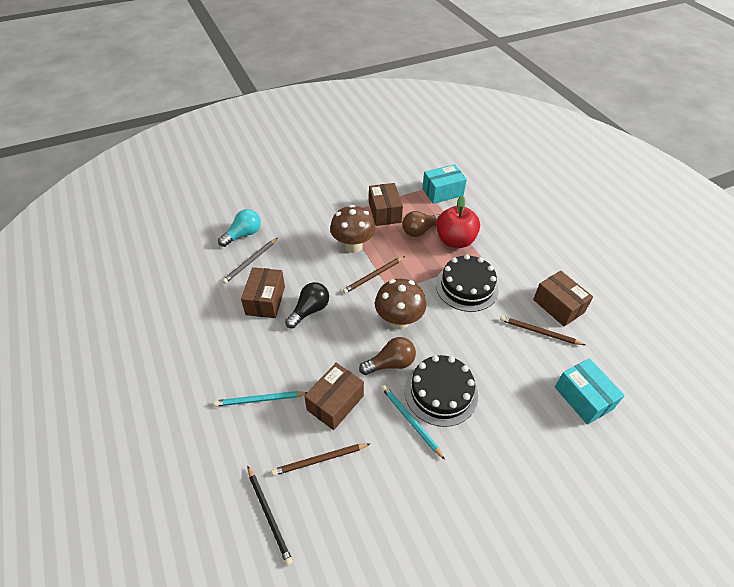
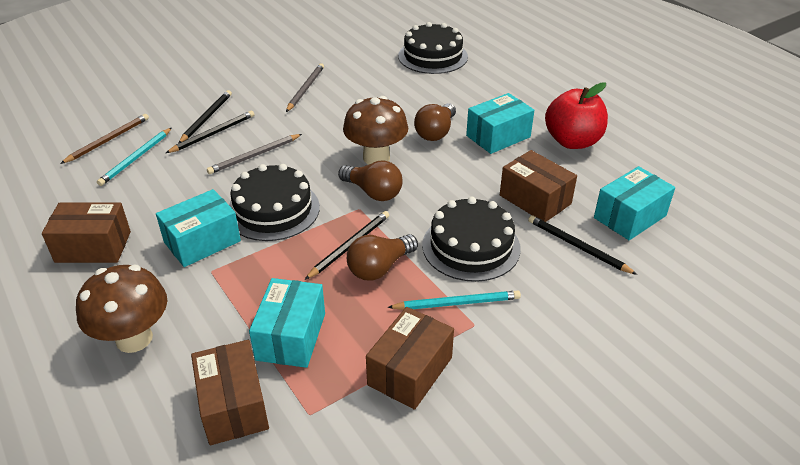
black cake: [405,355,478,427] [436,254,499,312] = 2 -> [229,164,320,241] [398,22,468,74] [422,196,521,282] = 3
black light bulb: [285,282,329,328] = 1 -> none = 0
black pencil: [247,466,293,566] = 1 -> [166,111,254,153] [179,90,232,143] [305,211,389,280] [528,215,638,275] = 4
brown light bulb: [359,337,416,375] [402,211,440,237] = 2 -> [338,160,403,201] [347,234,418,281] [414,103,456,141] = 3
brown pencil: [272,443,371,476] [343,256,405,294] [500,316,585,345] = 3 -> [60,114,149,164] = 1
grey pencil: [222,238,278,284] = 1 -> [207,134,302,174] [286,63,324,112] = 2
turquoise box: [422,164,467,204] [555,358,625,425] = 2 -> [156,189,241,267] [249,278,325,368] [466,93,534,154] [594,166,675,240] = 4
turquoise light bulb: [218,209,261,247] = 1 -> none = 0

